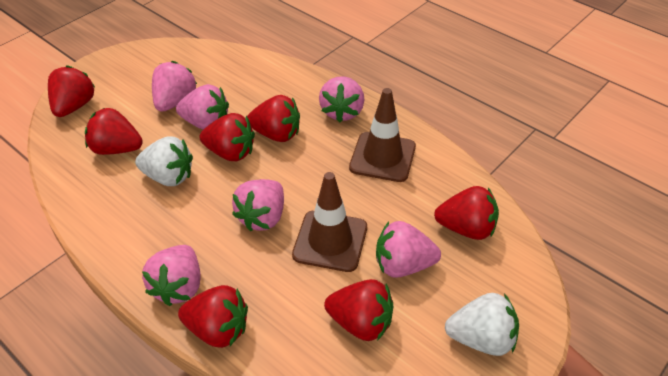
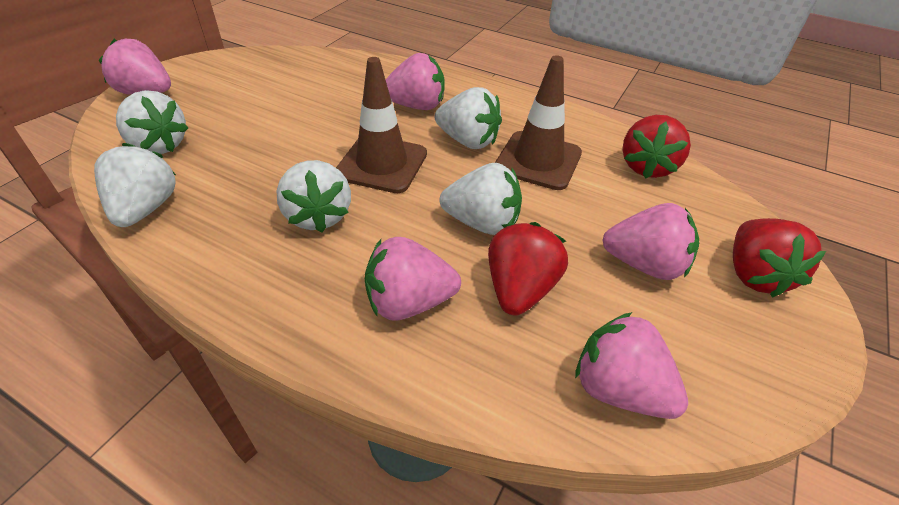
pink strawberry: [142,245,201,306] [152,61,197,112] [176,84,229,130] [232,179,284,231] [319,76,365,123] [376,221,441,278] = 6 -> [99,39,171,95] [365,237,461,321] [386,53,445,110] [575,312,688,419] [602,203,699,280] = 5
red strawberry: [48,65,96,117] [85,108,143,155] [178,285,248,348] [200,113,255,161] [247,95,300,142] [324,279,393,341] [434,186,499,240] = 7 -> [488,222,568,316] [622,115,691,179] [733,218,826,298] = 3
white strawberry: [135,136,193,186] [445,293,519,356] = 2 -> [94,143,176,227] [116,90,188,154] [277,160,351,233] [435,87,502,149] [440,163,522,235] = 5

